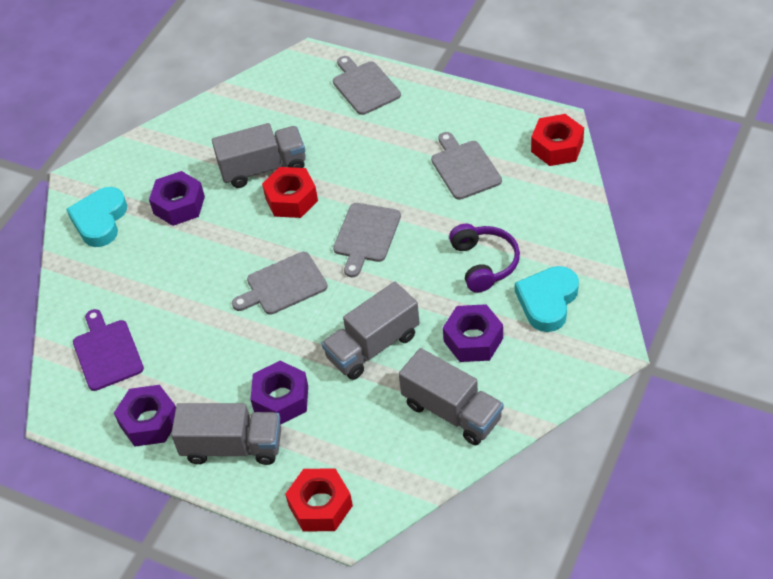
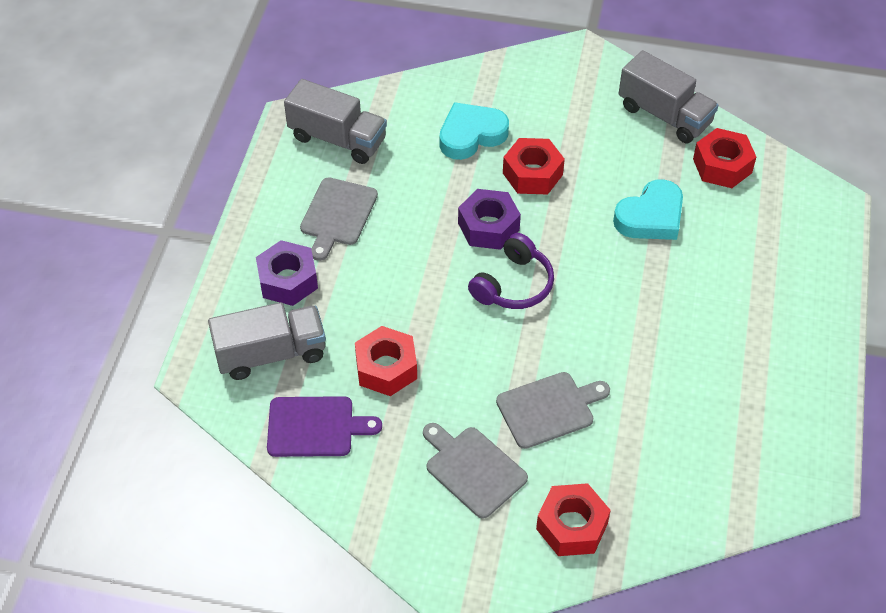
grey cutting board: [232,252,328,315] [333,56,401,115] [333,203,401,277] [431,132,502,200] = 4 -> [300,177,378,261] [423,423,528,519] [496,372,610,449] = 3
grey truck: [171,403,281,465] [212,123,306,188] [321,282,420,380] [399,348,503,445] = 4 -> [208,302,326,380] [284,79,387,164] [619,50,719,143] = 3
purple nut: [114,385,176,447] [149,171,205,226] [250,361,308,425] [443,304,503,362] = 4 -> [256,240,318,306] [458,189,521,250] = 2
red nut: [262,167,318,218] [285,468,353,532] [531,114,584,166] = 3 -> [355,326,417,396] [503,138,565,195] [536,483,611,556] [693,128,756,188] = 4

